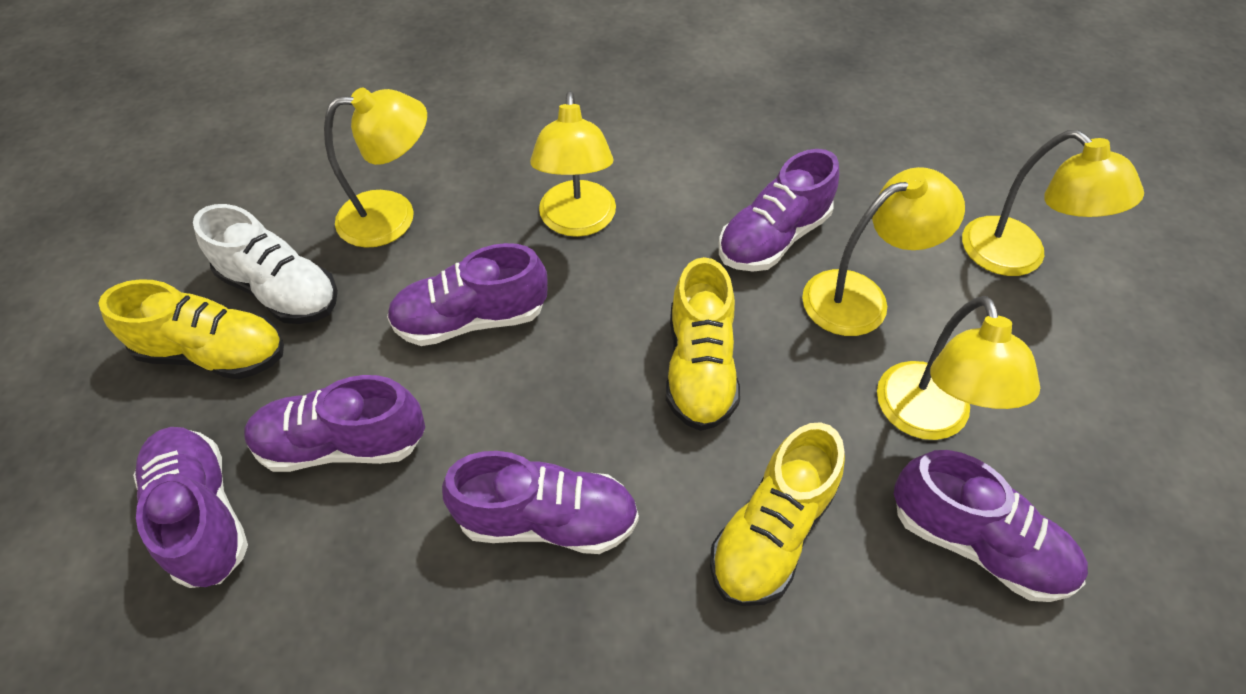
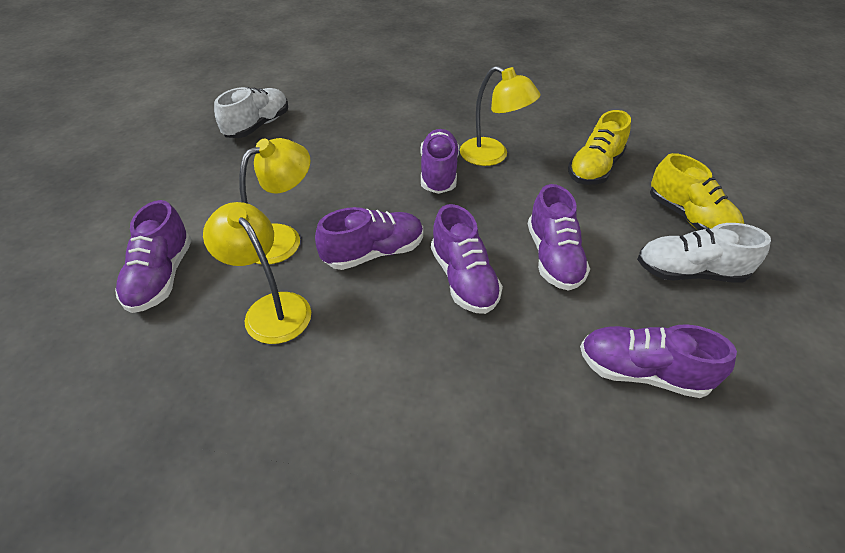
white shoe: [193,204,338,324] = 1 -> [214,87,288,138] [637,223,771,283] = 2
yellow lamp: [324,87,427,248] [530,91,616,237] [802,167,965,336] [877,296,1040,440] [962,130,1144,276] = 5 -> [203,202,311,344] [239,138,310,264] [460,66,540,166] = 3
yellow shoe: [99,279,284,379] [666,257,740,431] [710,422,845,606] = 3 -> [568,110,631,185] [650,153,744,231] = 2

